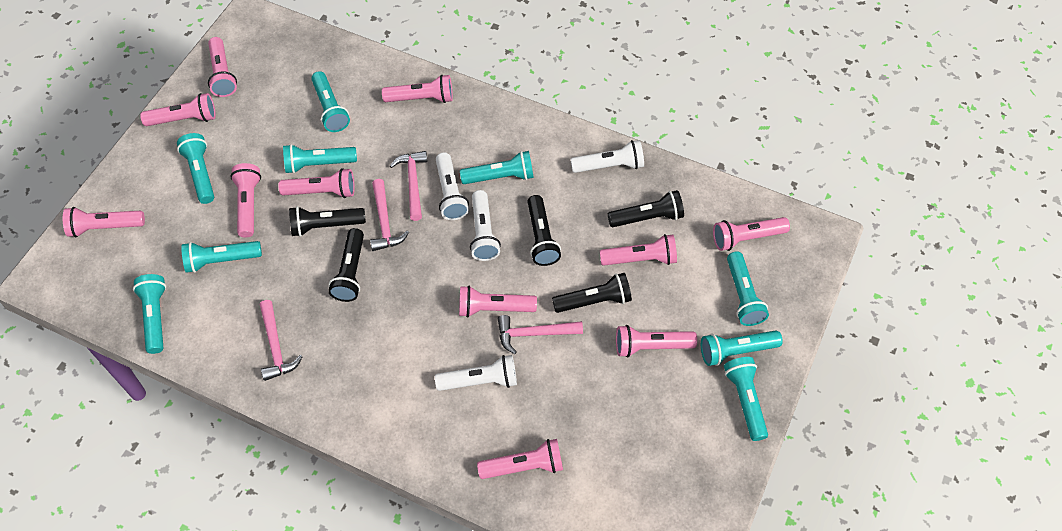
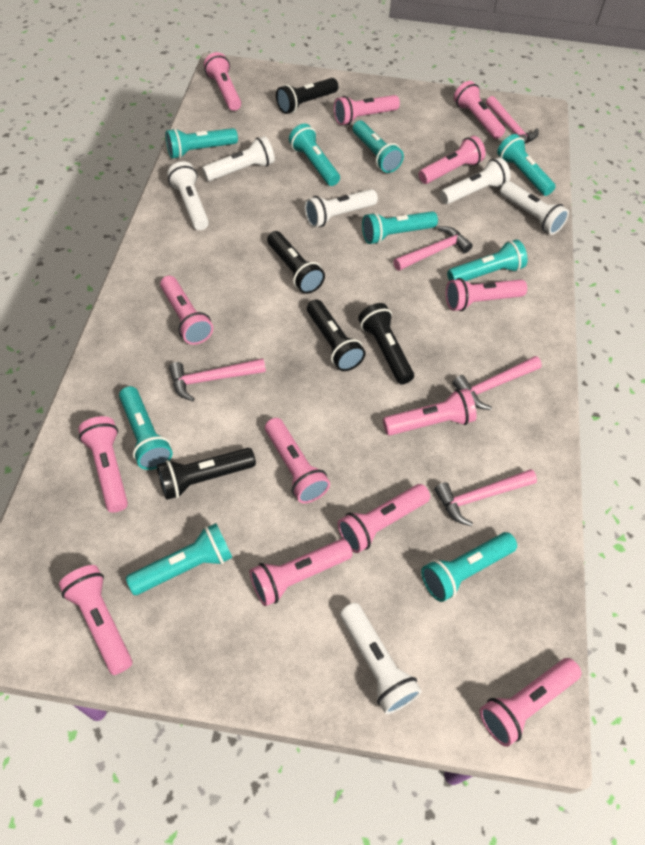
pink flashlight: [63,207,145,237] [140,93,216,126] [208,37,237,97] [230,163,261,238] [278,168,355,198] [382,74,453,103] [459,286,537,317] [477,439,563,479] [600,234,677,266] [616,325,697,358] [713,217,790,251] = 11 -> [59,565,132,675] [78,416,128,512] [160,276,213,345] [204,52,241,111] [250,539,353,606] [265,418,330,503] [334,95,400,125] [338,484,430,553] [383,388,476,436] [418,136,486,184] [446,278,527,311] [454,81,505,139] [480,658,581,747] = 13
pink hammer: [260,300,303,381] [370,179,409,251] [390,151,427,221] [498,315,583,354] = 4 -> [169,358,266,401] [393,226,473,271] [434,469,537,526] [452,356,542,410] [486,96,538,143] = 5
white flashlight: [435,355,517,391] [436,153,469,220] [470,190,501,261] [571,140,644,173] = 4 -> [167,161,209,230] [202,136,275,181] [305,189,378,228] [340,603,422,714] [440,157,511,204] [500,181,569,235] = 6

